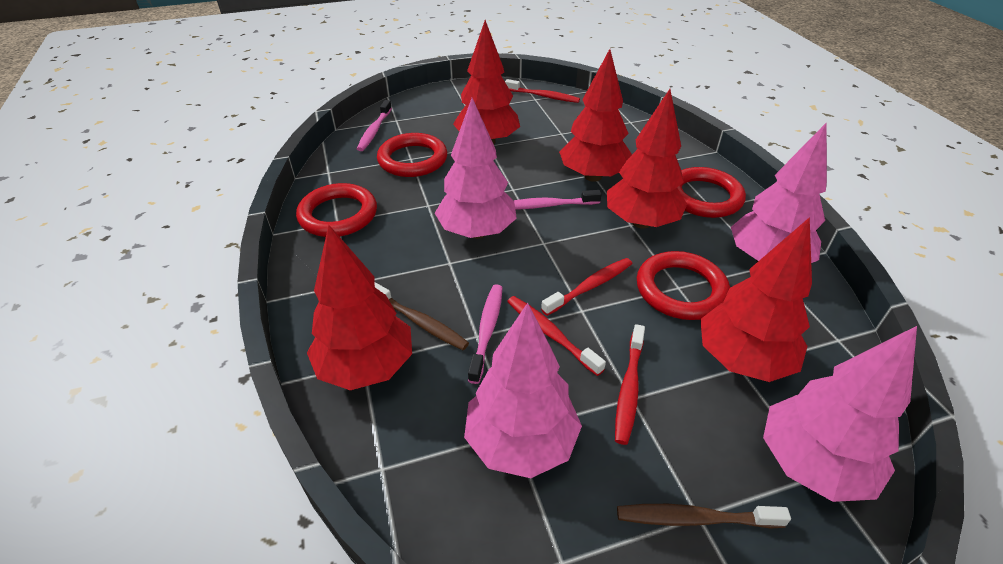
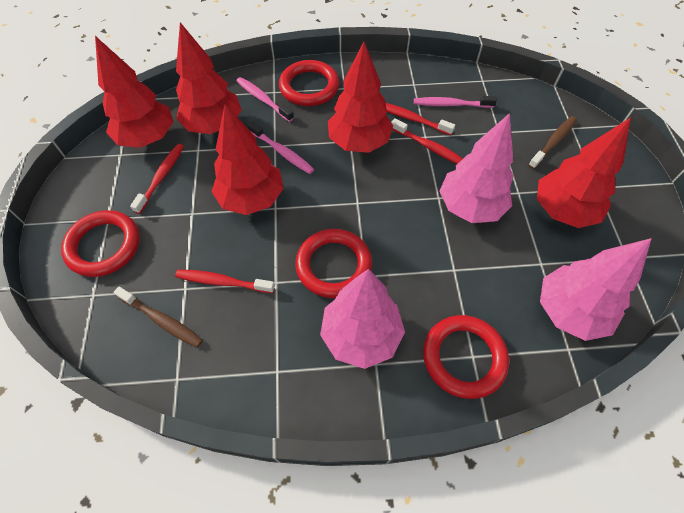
pink tree: [435,98,517,239] [464,303,582,478] [731,122,827,263] [763,326,917,502] = 4 -> [320,269,405,369] [440,113,513,223] [540,238,652,341] = 3

